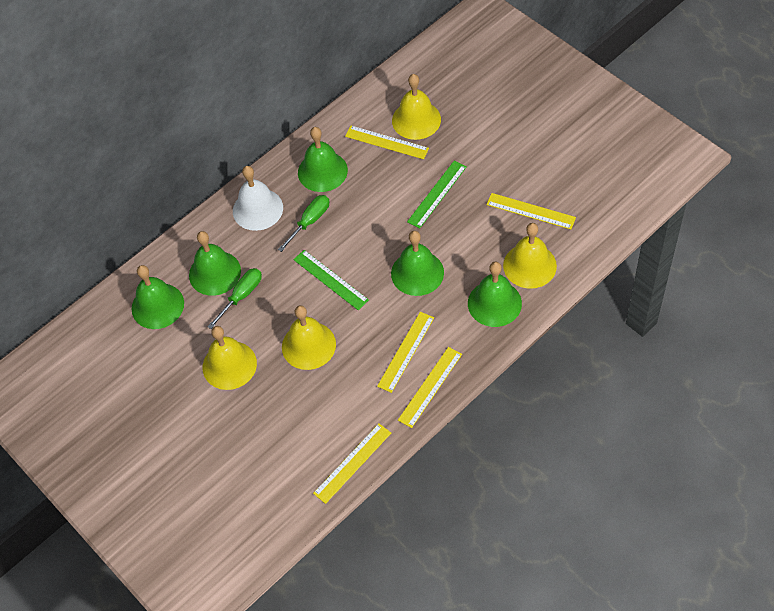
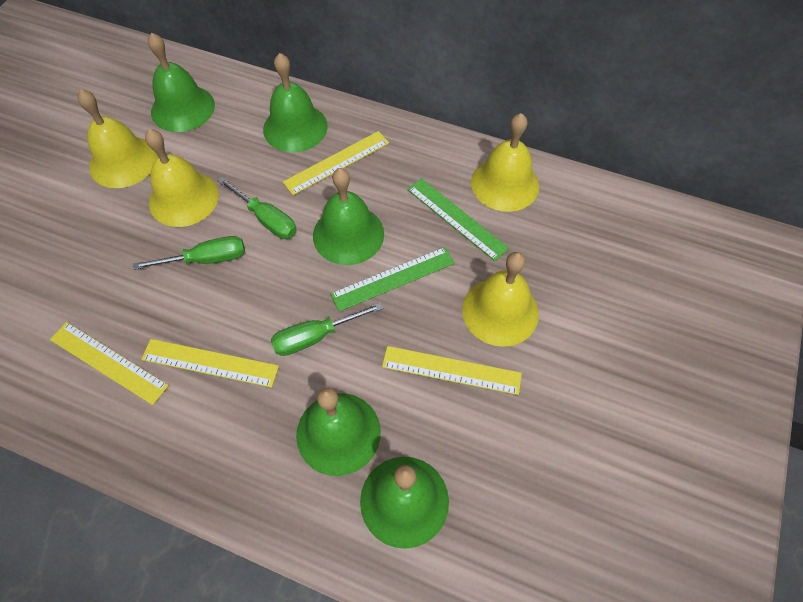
green screwdriver: [207,268,262,329] [278,195,329,252] = 2 -> [133,236,245,270] [218,177,297,239] [271,303,383,356] = 3
white bell: [233,166,283,231] = 1 -> none = 0
yellow ruler: [313,424,391,504] [345,126,429,159] [377,312,434,393] [398,347,462,428] [486,193,576,229] = 5 -> [50,322,169,405] [141,339,279,388] [283,131,389,195] [382,346,522,395] = 4

